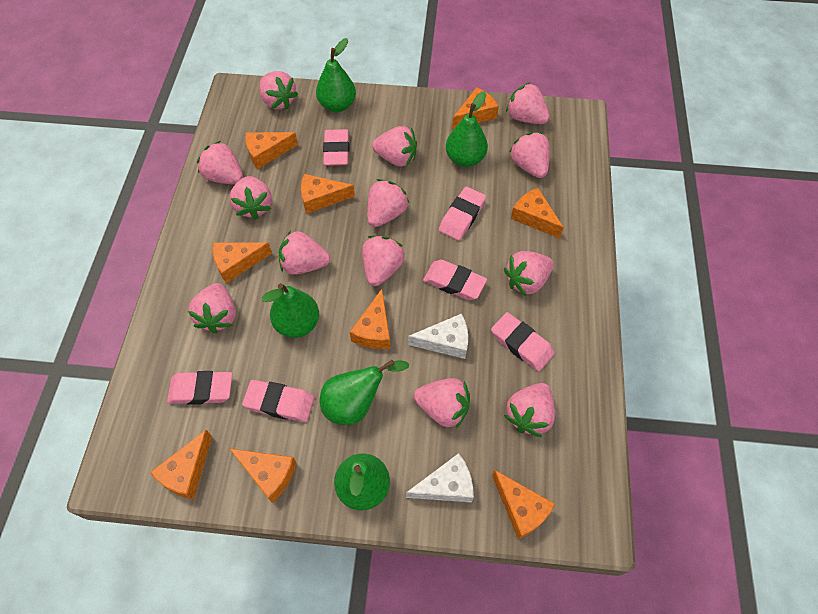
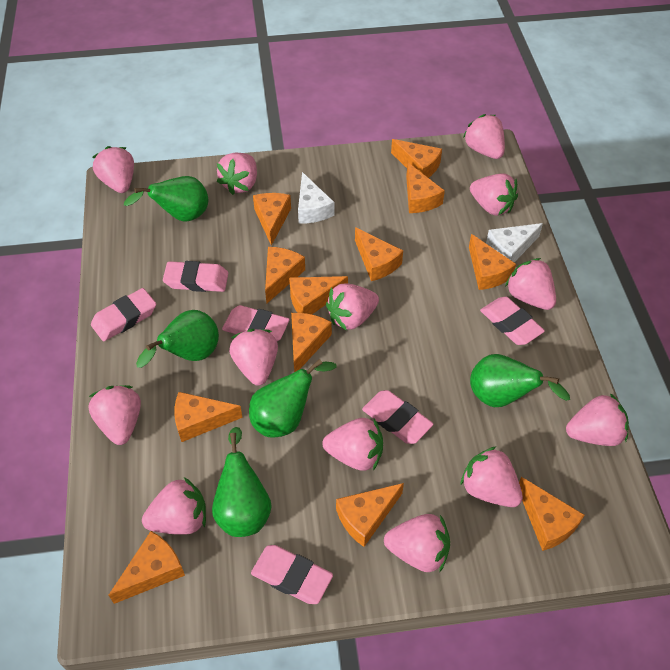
orange cheese: [150,430,212,500] [213,242,272,283] [230,449,297,503] [245,132,298,169] [301,174,355,214] [350,289,390,349] [452,87,499,129] [492,470,555,539] [511,188,564,238] = 9 -> [108,531,185,604] [174,392,243,442] [253,193,291,246] [265,247,305,303] [289,276,348,314] [291,313,332,372] [336,483,404,547] [355,227,403,281] [391,139,442,178] [406,163,445,213] [469,234,516,290] [519,477,584,551] = 12

